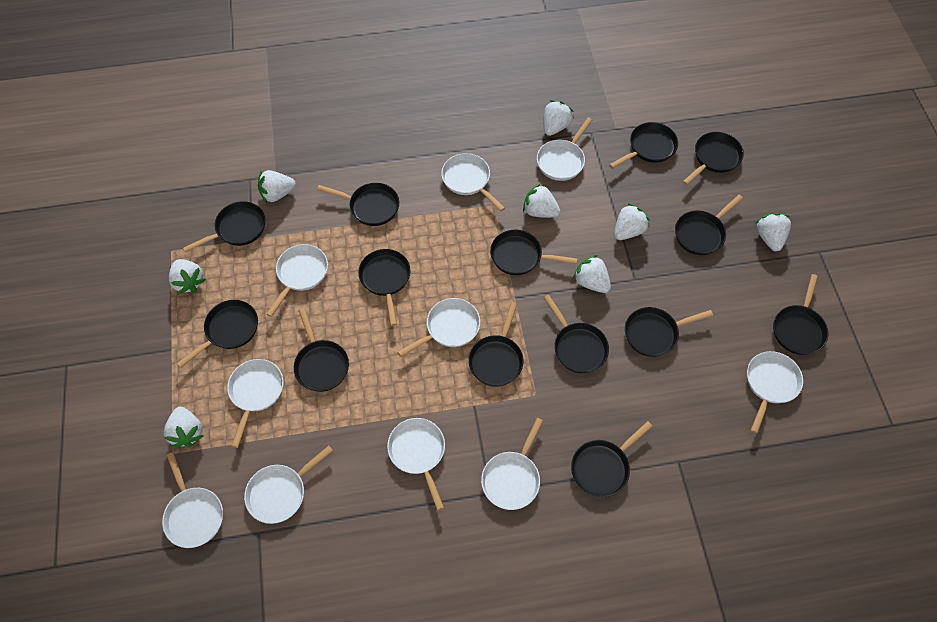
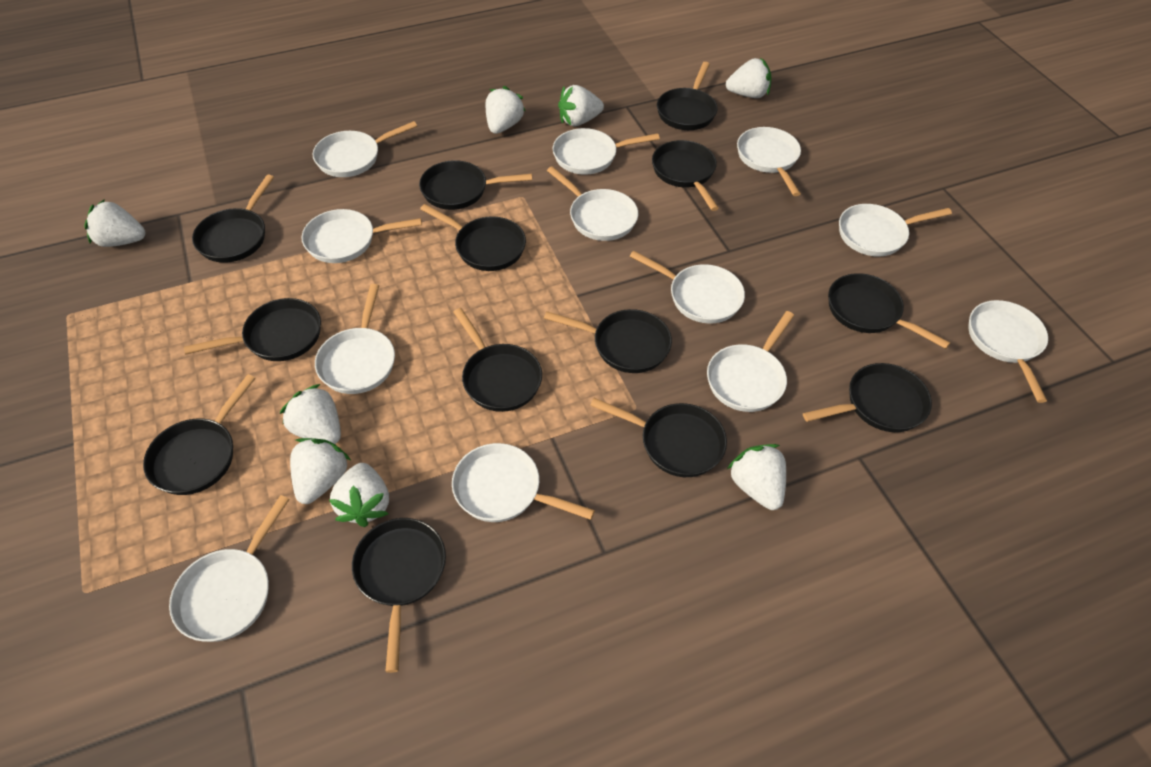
black pan: [177,300,258,368] [183,201,265,253] [294,308,349,392] [317,183,399,226] [358,249,410,326] [468,302,523,387] [490,230,577,275] [544,295,609,373] [571,421,653,497] [609,122,678,169] [625,307,713,357] [675,195,743,255] [683,132,744,185] [773,274,828,355] = 14 -> [143,374,256,495] [184,298,321,361] [192,174,274,263] [352,518,446,673] [419,160,532,210] [420,204,526,271] [454,308,542,412] [544,309,672,373] [590,398,727,477] [652,140,719,211] [657,62,718,130] [803,363,932,432] [828,273,951,349] = 13
white pan: [162,452,223,548] [227,359,284,448] [244,446,333,524] [266,244,328,317] [387,418,445,510] [398,298,480,357] [441,153,505,211] [481,418,543,510] [537,117,592,181] [747,351,803,434] = 10 -> [169,495,290,642] [301,209,422,263] [312,121,417,177] [315,284,395,394] [452,443,595,522] [547,166,638,241] [553,128,660,175] [630,251,745,324] [707,311,794,412] [737,127,801,196] [839,204,952,257] [969,300,1048,403] = 12

